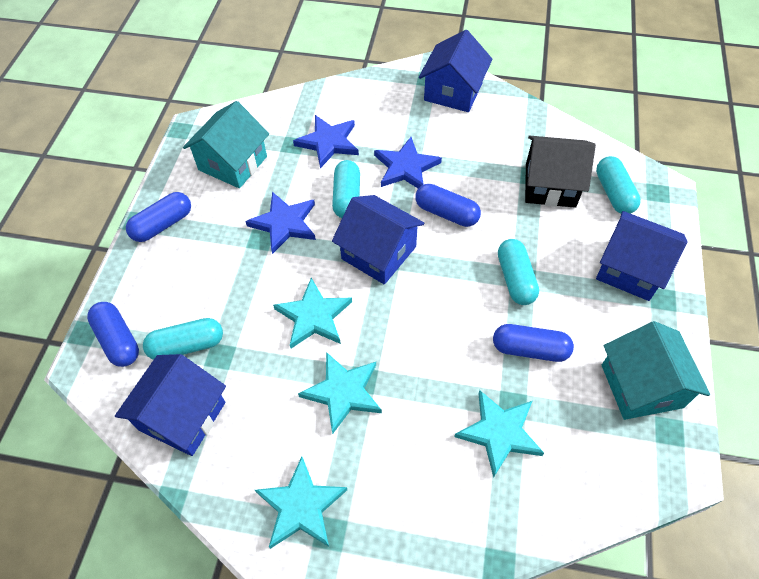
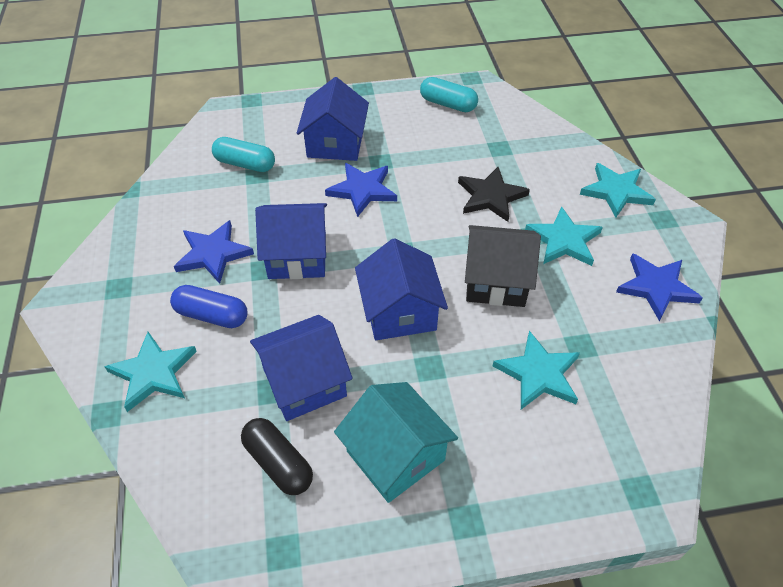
black capsule: none = 0 -> [241,418,313,495] = 1
black star: none = 0 -> [458,167,530,222] = 1
blue capsule: [87,302,139,367] [126,192,191,242] [415,184,481,227] [493,324,574,362] = 4 -> [170,285,247,328] = 1
turquoise capsule: [143,318,223,360] [332,160,360,218] [498,239,539,305] [596,156,641,214] = 4 -> [212,137,275,172] [420,77,478,112] = 2
turquoise house: [183,101,269,188] [602,321,710,420] = 2 -> [334,382,458,503] = 1

